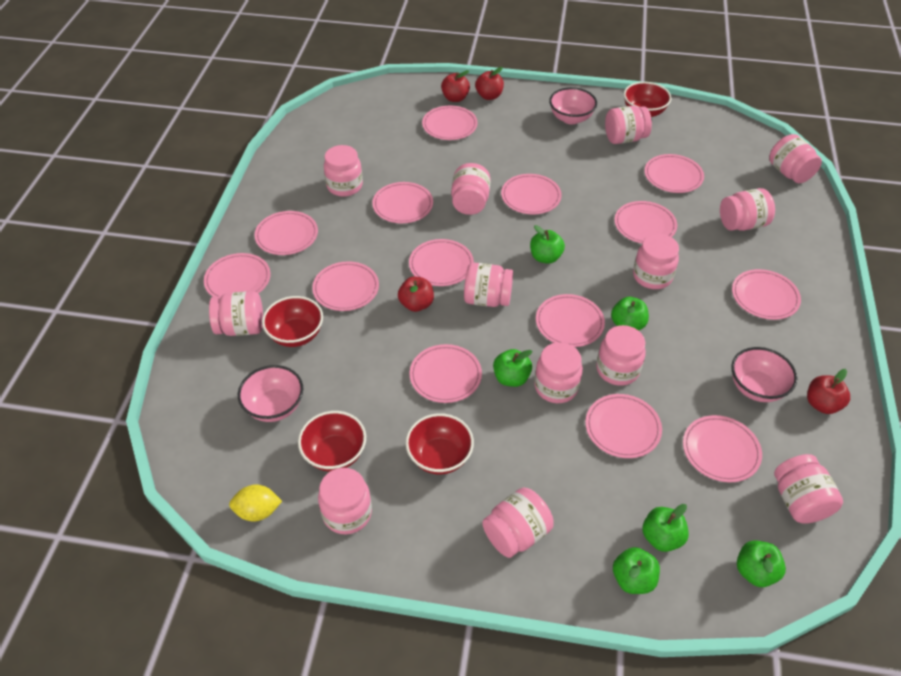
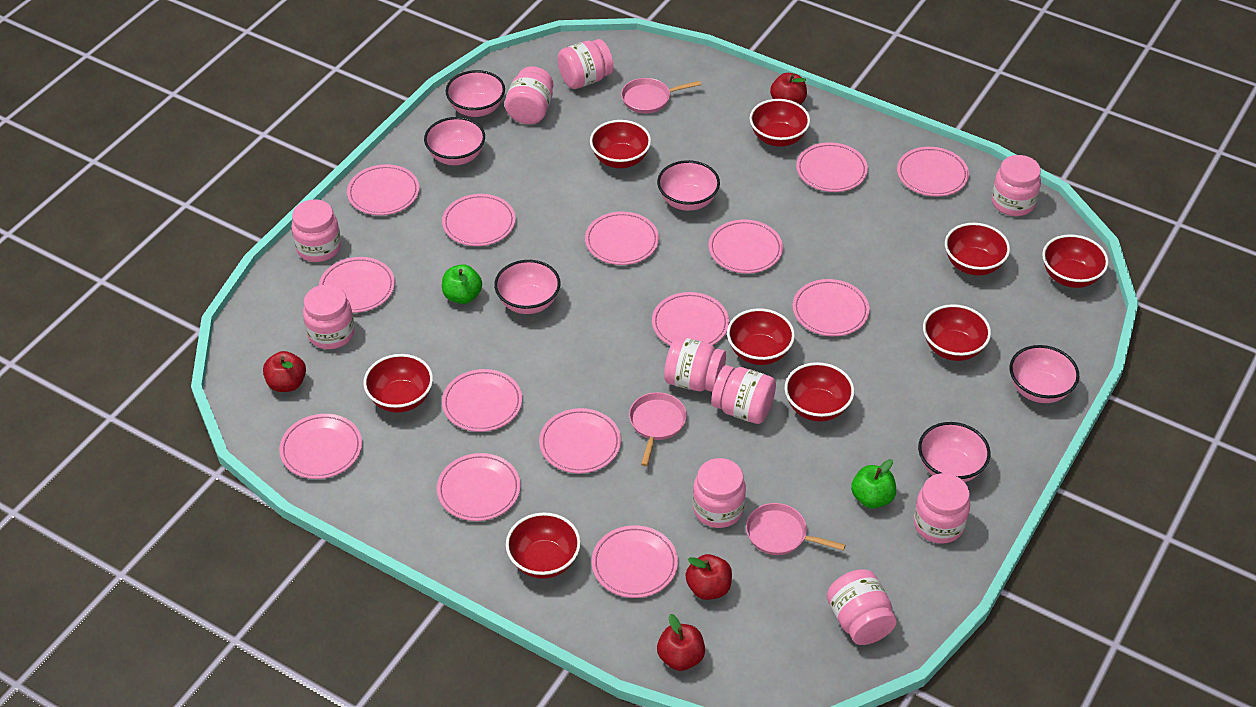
green apple: [493,349,533,387] [530,225,565,264] [611,297,649,331] [613,547,660,594] [642,504,689,552] [737,540,786,587] = 6 -> [442,264,482,304] [851,459,896,509] = 2
pink bowl: [238,365,303,422] [549,87,597,124] [731,347,797,402] = 3 -> [424,117,485,165] [446,70,505,117] [494,260,560,314] [657,160,720,211] [918,422,990,482] [1010,345,1079,403] = 6
pink jar: [209,291,263,336] [318,468,372,535] [324,145,363,197] [451,163,491,215] [464,263,513,307] [482,488,554,558] [534,342,583,403] [596,325,646,386] [605,106,652,144] [633,234,679,289] [720,188,775,231] [769,134,822,183] [774,454,843,524] = 13 -> [291,199,341,262] [303,284,355,349] [505,66,554,124] [557,39,613,89] [664,337,726,392] [692,458,746,528] [711,365,776,424] [827,569,897,645] [913,473,970,543] [991,155,1041,216] = 10
pink pan: none = 0 -> [621,78,701,113] [629,392,687,466] [746,503,845,555] = 3
red bowl: [262,296,323,347] [298,411,366,472] [406,413,474,474] [624,82,672,117] = 4 -> [363,354,433,413] [506,512,581,579] [590,120,651,168] [727,308,795,365] [750,99,810,147] [785,362,854,422] [923,304,991,361] [945,223,1010,275] [1042,234,1109,288] = 9
yellow lemon: [229,485,282,522] = 1 -> none = 0

